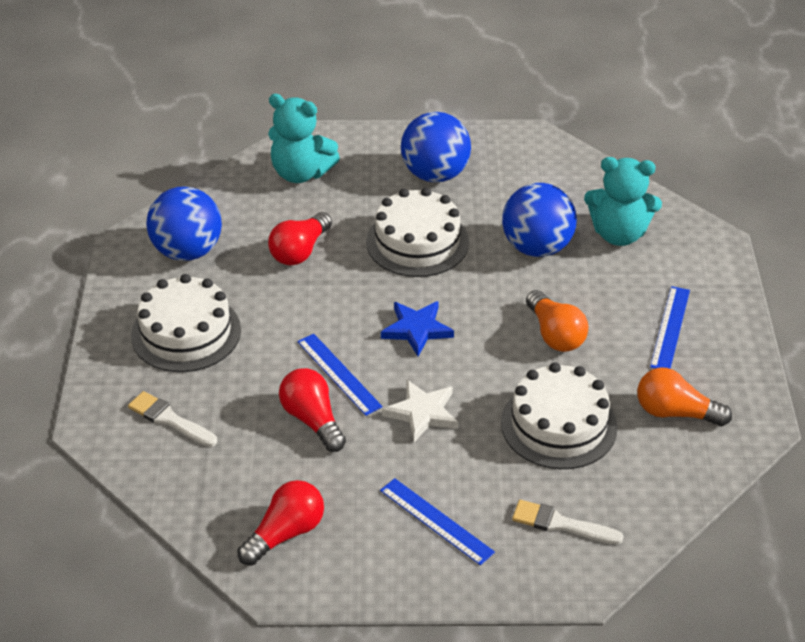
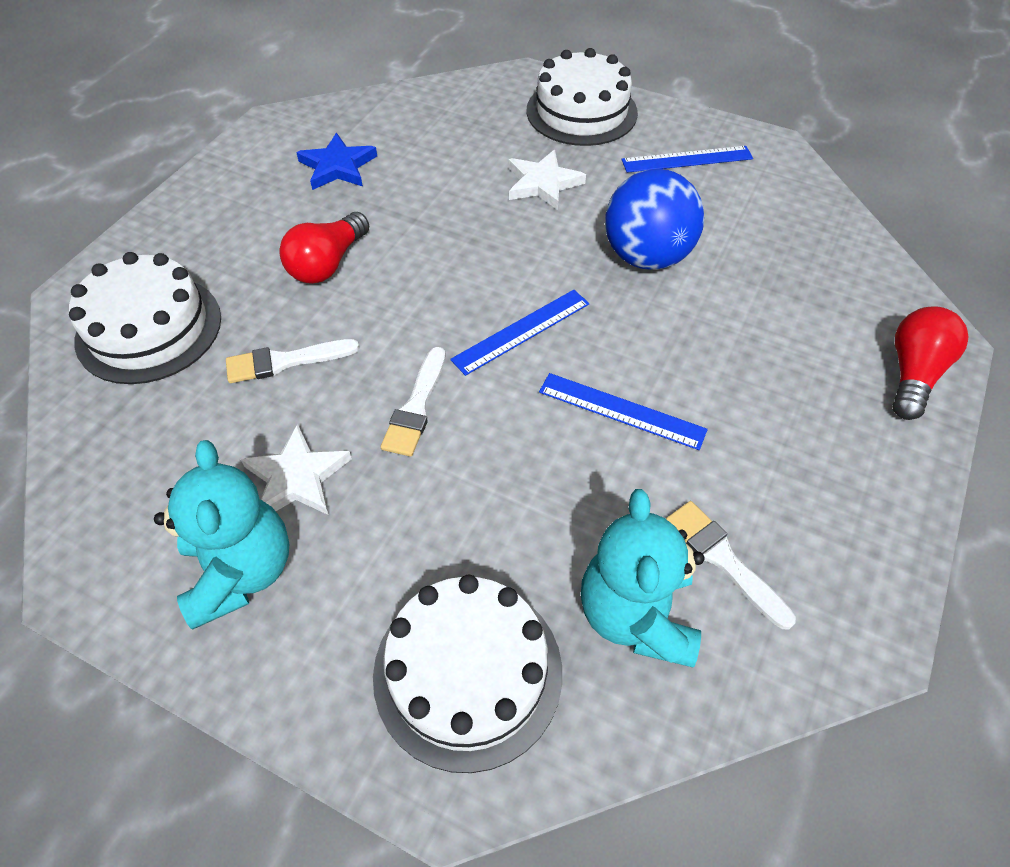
blue ball: [146,186,222,261] [401,112,471,183] [502,183,577,257] = 3 -> [605,169,704,270] = 1
orange light bulb: [526,290,588,352] [637,367,732,426] = 2 -> none = 0
red light bulb: [237,480,324,566] [268,212,332,265] [279,368,346,452] = 3 -> [279,212,369,284] [892,307,968,420] = 2
white brush: [128,391,217,447] [512,500,624,544] = 2 -> [226,339,359,383] [381,347,446,457] [666,501,796,629] = 3
white star: [382,380,458,442] = 1 -> [241,424,352,515] [509,150,586,210] = 2

